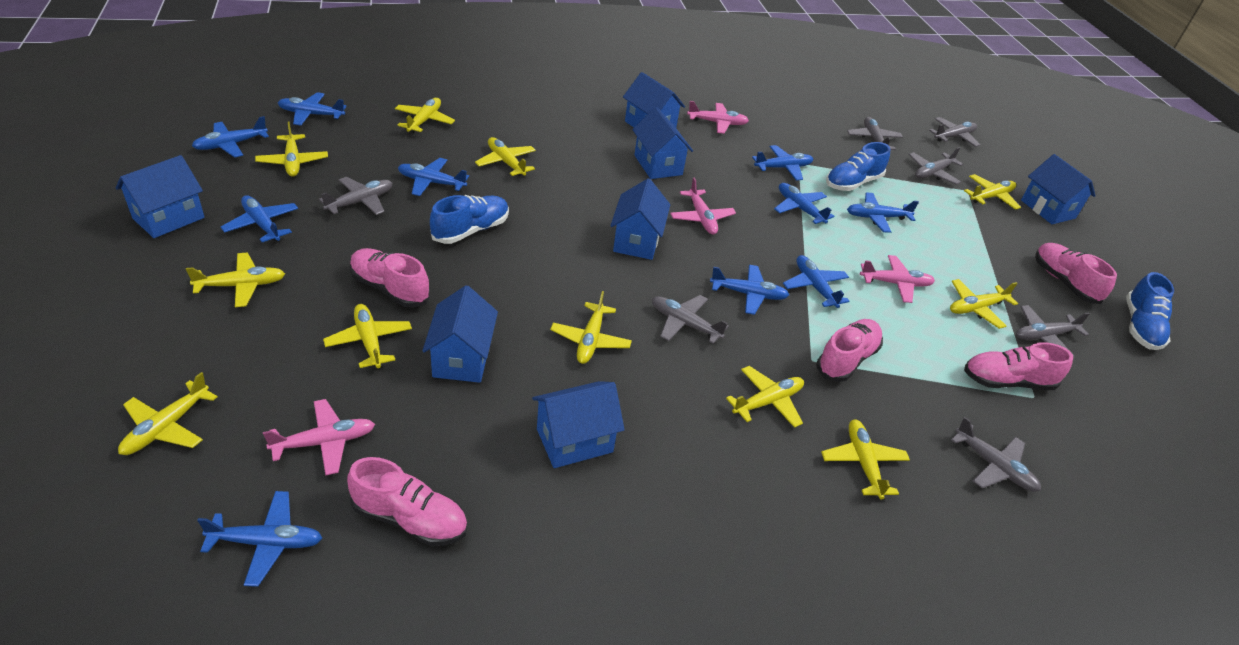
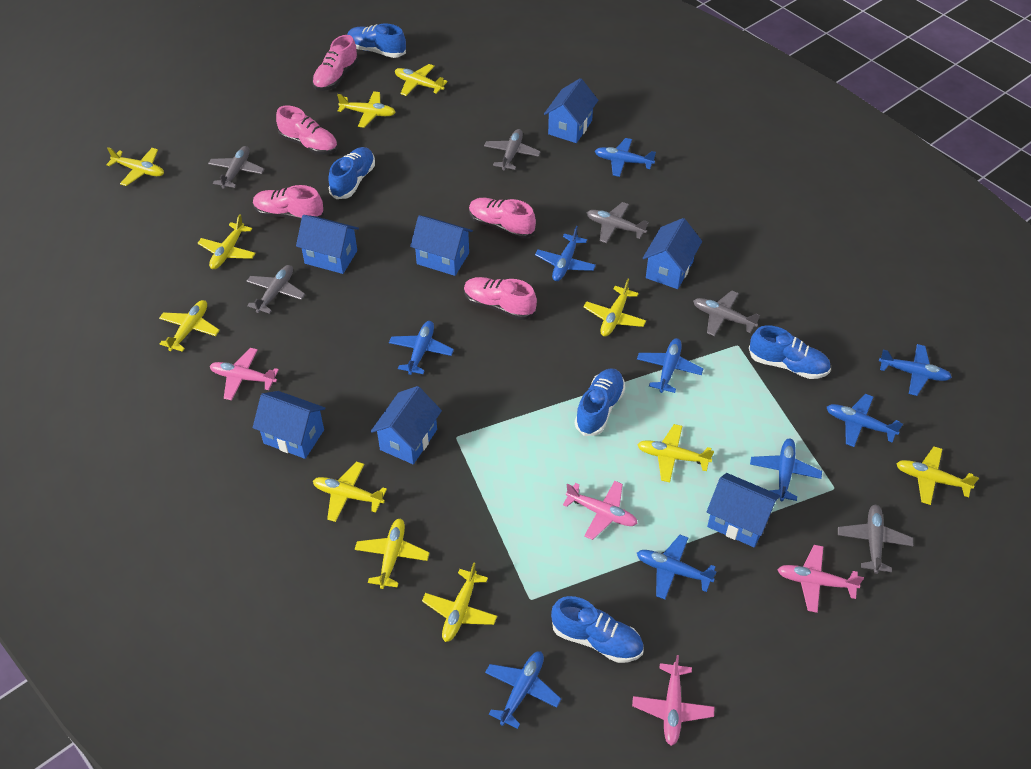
blue plane: [192,116,269,158] [197,491,322,587] [221,195,298,242] [278,92,347,125] [398,158,469,196] [710,265,789,315] [752,145,813,181] [774,183,835,224] [783,255,850,308] [847,192,919,233] = 10 -> [389,321,454,375] [485,651,561,729] [535,226,596,281] [595,138,656,177] [637,338,703,393] [637,535,717,599] [750,439,822,501] [827,394,903,447] [879,344,952,396] = 9
blue shoe: [430,195,509,244] [826,142,890,191] [1126,272,1174,350] = 3 -> [328,147,375,199] [347,23,406,58] [551,596,644,663] [575,368,625,436] [749,325,831,379] = 5
grey plane: [319,177,392,215] [652,295,729,344] [847,117,903,150] [909,147,963,185] [929,117,980,147] [951,417,1041,492] [1016,305,1090,357] = 7 -> [208,146,264,189] [246,265,305,314] [484,129,541,170] [587,202,649,243] [693,290,760,336] [838,504,913,574] = 6

